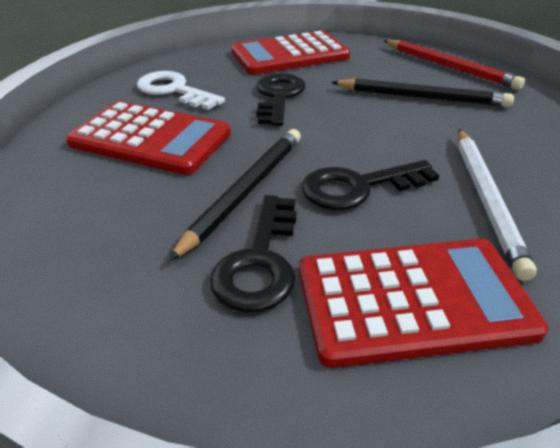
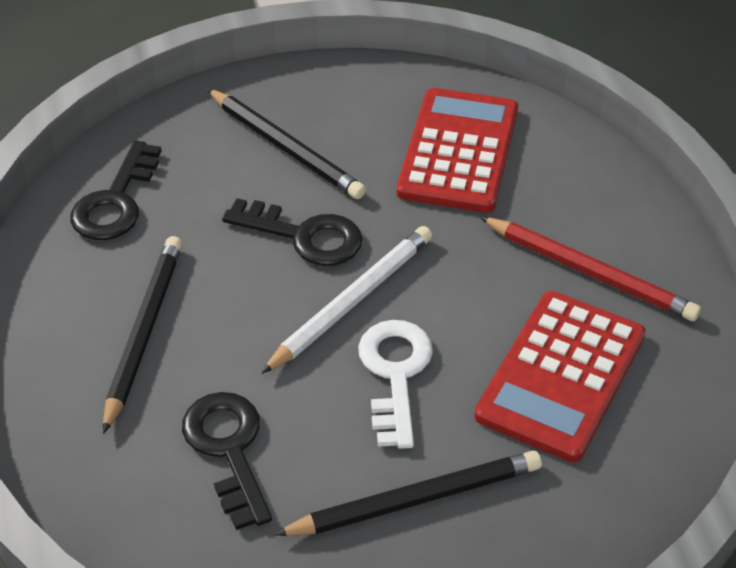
black pencil: [168,129,301,262] [331,78,514,107] = 2 -> [103,236,183,434] [207,89,366,199] [274,451,542,536] = 3
red calculator: [66,101,231,175] [231,31,351,75] [299,239,549,368] = 3 -> [397,88,518,213] [474,291,646,462] = 2

